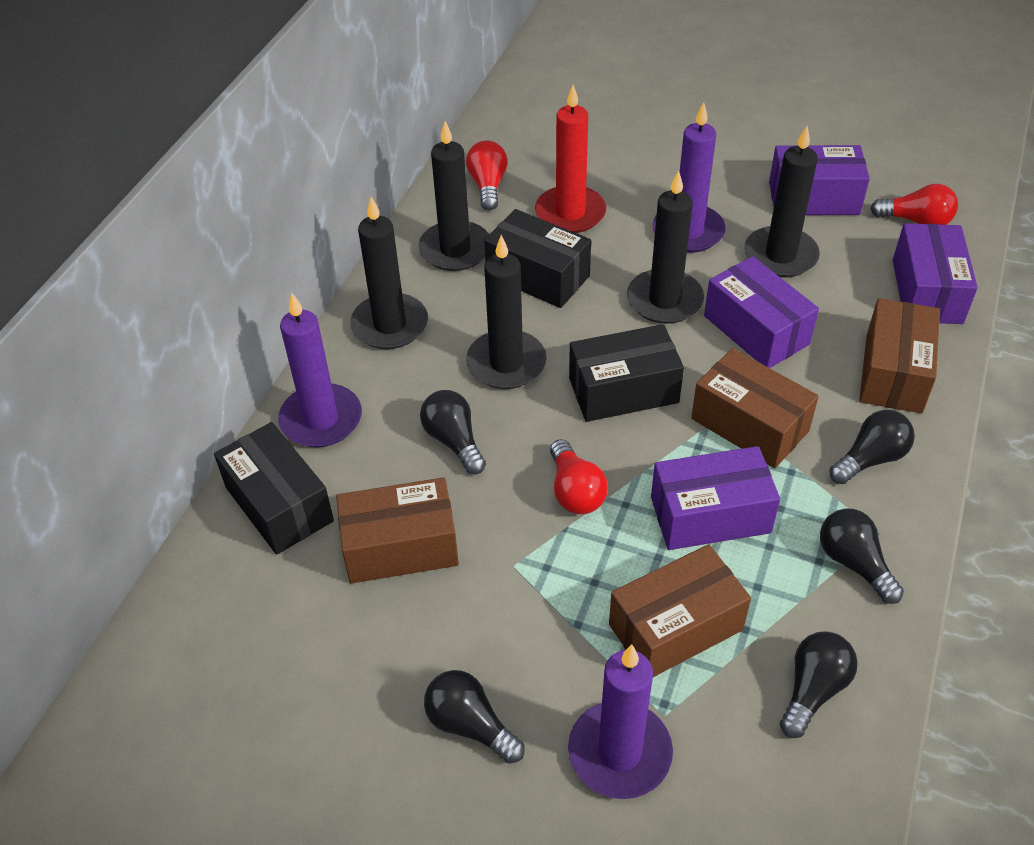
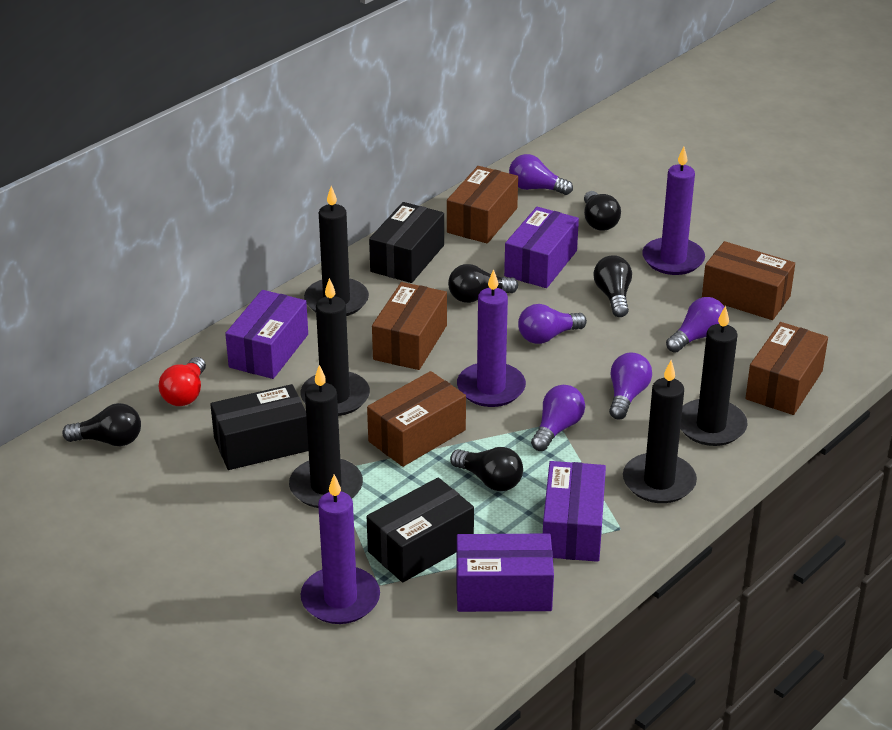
brown box: [336,477,459,583] [609,544,751,677] [691,348,819,468] [859,298,940,413] = 4 -> [367,371,466,467] [372,282,447,370] [447,166,518,243] [702,241,795,320] [746,322,828,415] = 5
purple light bulb: none = 0 -> [509,154,573,195] [518,304,587,344] [531,385,585,451] [609,353,652,419] [666,297,724,353] = 5
red candle: [535,85,606,233] = 1 -> none = 0
red light bulb: [466,141,508,210] [550,439,608,514] [870,184,958,225] = 3 -> [159,357,206,406] = 1

